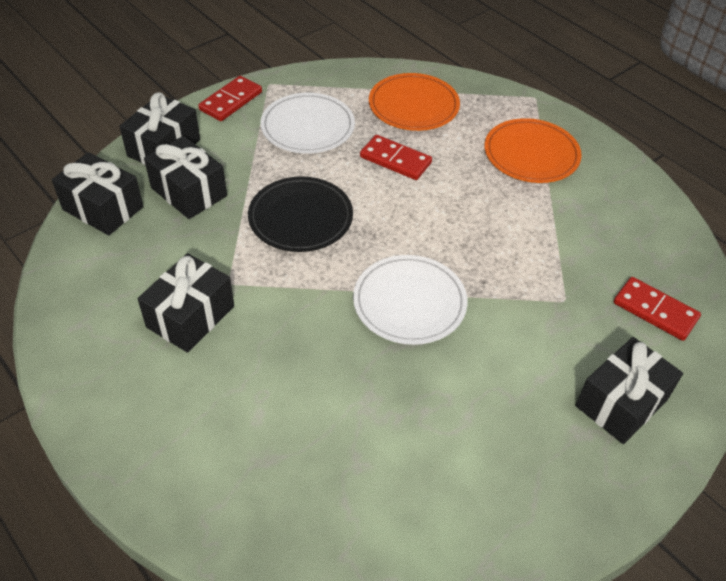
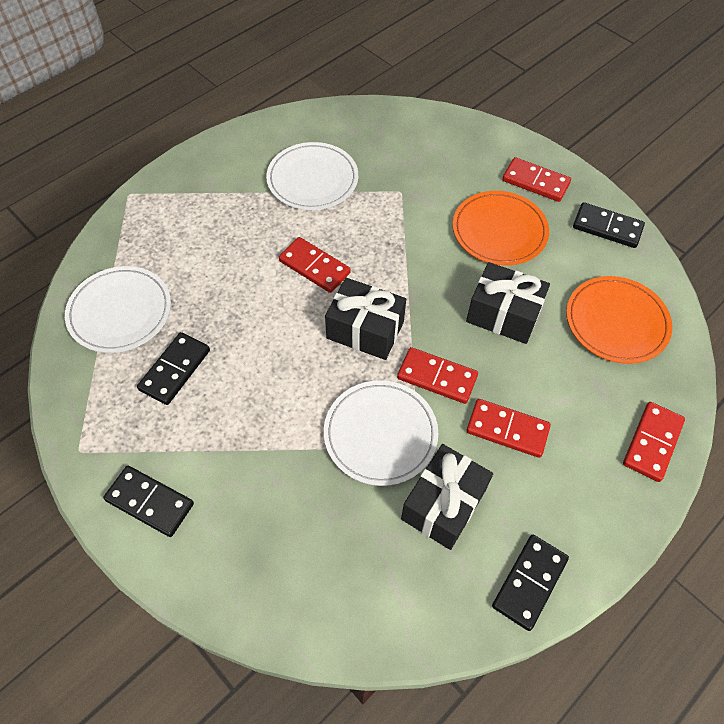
black domino: none = 0 -> [103,466,194,537] [137,332,210,405] [492,535,569,631] [573,202,645,248] = 4
black gift: [52,152,143,235] [119,92,200,165] [138,253,234,353] [144,136,227,219] [575,337,683,444] = 5 -> [325,278,406,360] [401,444,493,550] [466,262,550,344] = 3
black plate: [248,176,353,252] = 1 -> none = 0
red domino: [198,76,262,121] [360,135,432,180] [614,277,701,341] = 3 -> [279,237,351,293] [397,347,478,404] [466,399,551,458] [502,157,571,202] [623,402,685,482] = 5
white plate: [260,93,355,154] [353,255,468,345] = 2 -> [65,266,171,353] [266,142,358,210] [324,380,438,486] = 3

